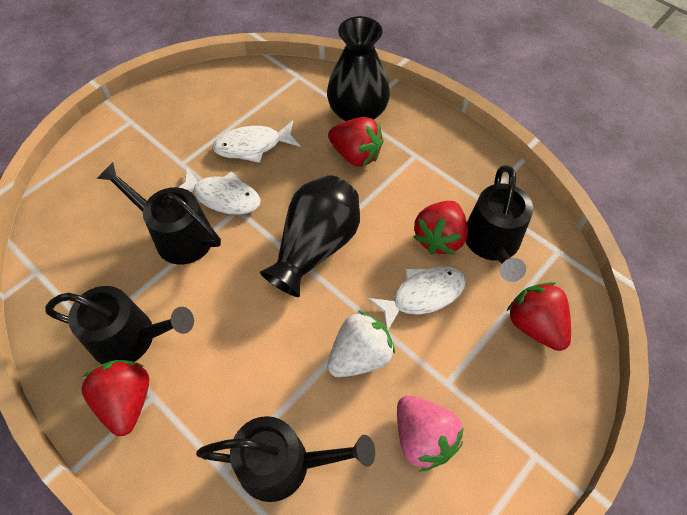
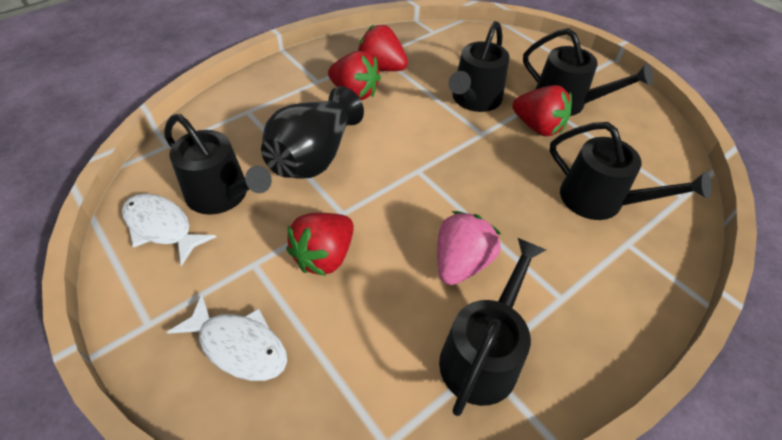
black vase: [260,175,360,297] [327,16,390,121] = 2 -> [261,86,364,179] = 1
black watering can: [45,286,194,364] [96,162,221,265] [196,416,375,502] [466,165,533,282] = 4 -> [164,114,272,215] [439,238,546,416] [449,21,510,112] [523,28,653,116] [549,122,711,220] = 5
white fish: [178,168,261,215] [213,121,300,163] [368,266,466,330] = 3 -> [122,193,216,266] [167,294,287,381] = 2
white strawberry: [327,311,395,377] = 1 -> none = 0

